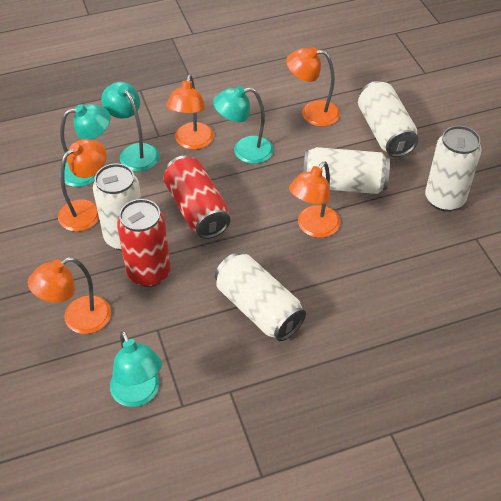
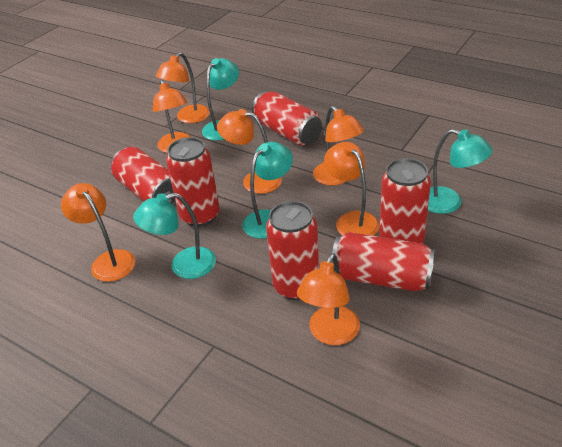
orange lamp: [28,257,111,334] [58,139,106,232] [166,75,214,150] [286,47,340,126] [289,161,340,238] = 5 -> [61,183,135,282] [153,79,191,153] [155,52,210,123] [217,109,282,194] [297,253,360,345] [313,106,364,186] [324,142,380,236] = 7
red can: [117,199,171,287] [163,156,230,239] = 2 -> [111,147,176,206] [166,137,220,227] [252,91,322,145] [266,201,319,300] [332,232,435,291] [379,158,431,243] = 6
white can: [93,164,141,250] [215,253,306,341] [303,147,390,194] [358,81,418,157] [425,126,482,212] = 5 -> none = 0

